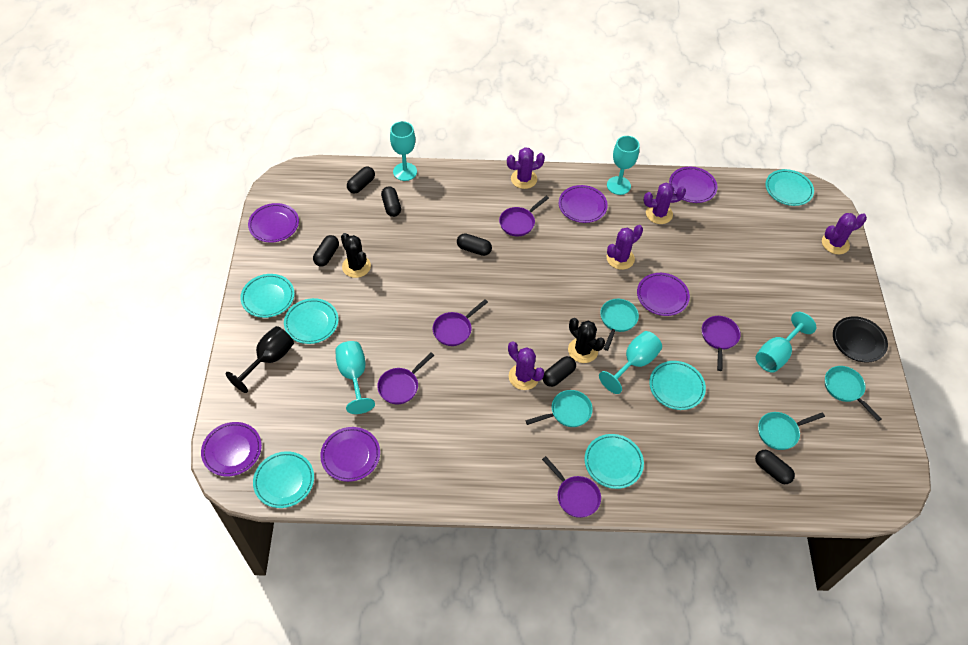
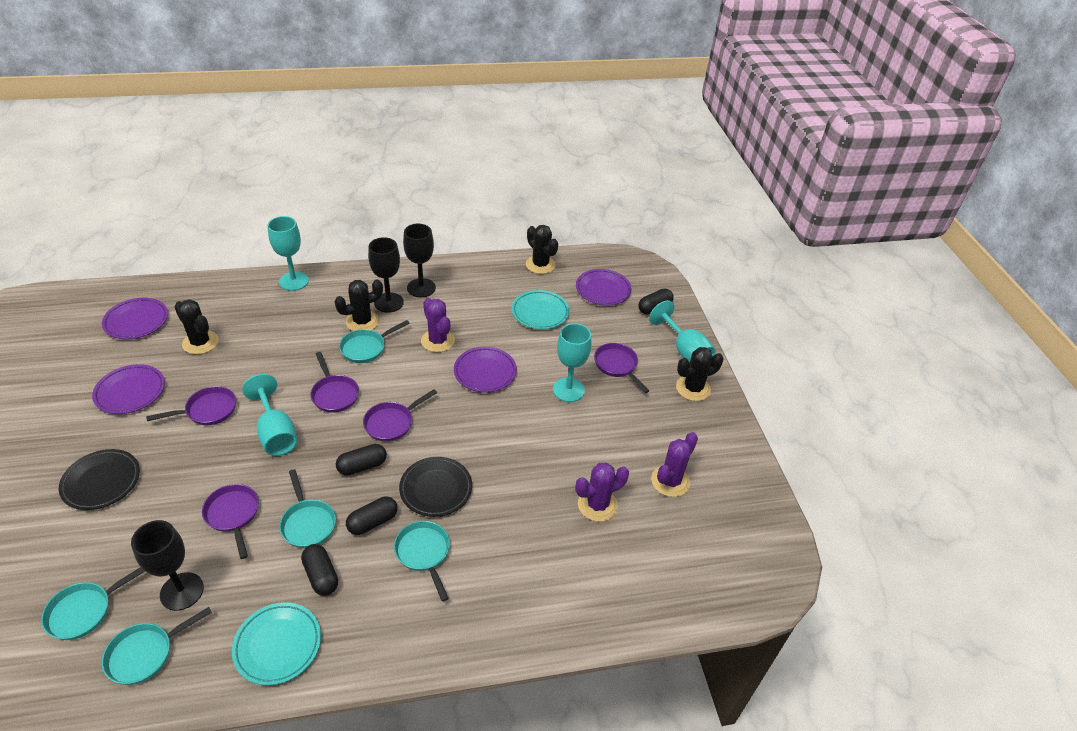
black cactus: [341,233,371,278] [568,318,605,363] = 2 -> [174,299,219,355] [334,280,383,331] [526,225,559,274] [676,347,724,401] = 4
black capsule: [313,235,339,266] [347,167,375,194] [381,186,401,217] [457,233,492,256] [543,356,576,387] [755,450,795,484] = 6 -> [301,544,338,596] [336,444,387,476] [346,496,398,535] [638,288,674,315] = 4
black goblet: [225,326,294,393] = 1 -> [131,520,204,611] [368,237,404,313] [403,224,436,297] = 3
black plate: [833,316,888,363] = 1 -> [59,449,140,510] [399,457,472,517] = 2
purple cactus: [507,147,545,189] [508,341,544,390] [607,225,643,270] [643,183,686,224] [822,213,867,254] = 5 -> [421,298,455,352] [575,463,629,522] [651,432,698,497] = 3
purple plate: [201,422,262,476] [248,203,299,243] [320,427,380,482] [559,185,608,223] [637,273,690,316] [669,167,718,203] = 6 -> [92,364,165,414] [102,298,168,339] [454,347,517,393] [576,269,632,306] = 4
turquoise goblet: [335,341,375,414] [390,121,417,181] [599,331,662,394] [607,136,639,195] [756,312,816,373] = 5 -> [242,374,298,456] [268,216,309,291] [553,323,591,402] [649,300,716,362] = 4
turquoise pan: [525,390,593,427] [600,299,639,351] [758,412,825,450] [825,366,882,421] = 4 -> [41,567,145,640] [102,607,212,685] [279,469,336,548] [339,320,410,363] [394,521,450,602] = 5
turquoise plate: [240,274,295,318] [253,451,314,508] [284,298,339,344] [585,434,644,489] [649,361,706,410] [765,169,814,206] = 6 -> [232,602,321,685] [512,290,570,329] = 2

